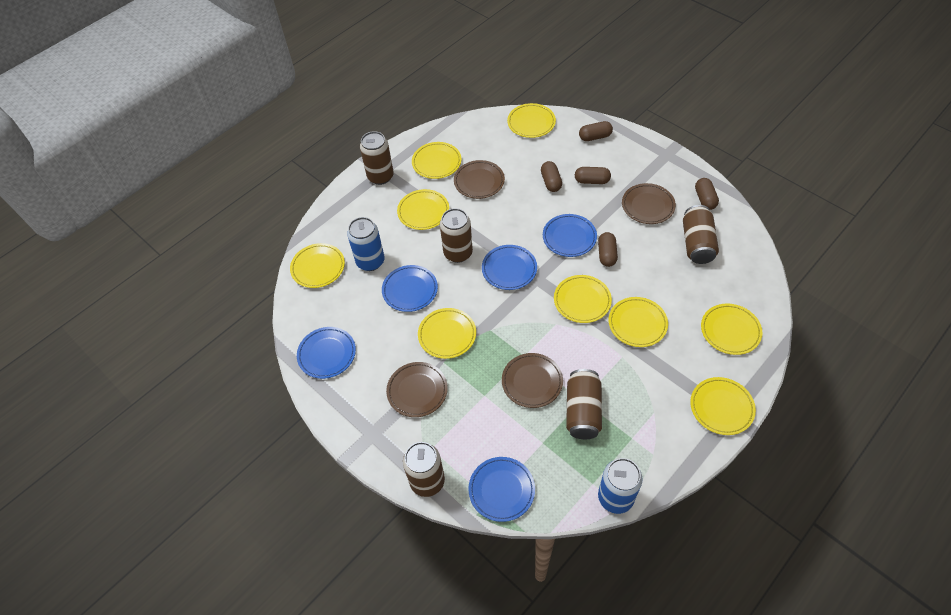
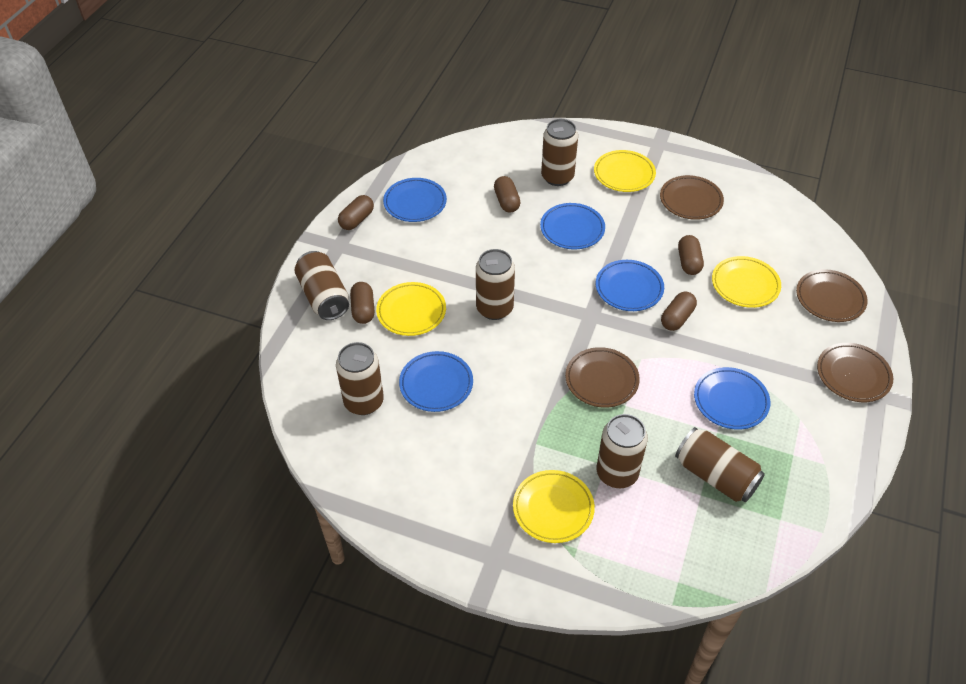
blue can: [347,217,385,271] [598,458,643,514] = 2 -> none = 0
brown can: [360,131,394,185] [403,442,445,497] [440,208,473,263] [566,369,602,439] [683,205,719,264] = 5 -> [295,251,349,320] [336,342,384,415] [476,249,515,320] [541,119,578,186] [597,414,648,488] [675,427,765,502] = 6
yellow plate: [290,243,345,288] [397,189,449,230] [412,142,461,179] [418,308,476,359] [507,103,556,138] [554,275,612,323] [608,297,668,347] [690,377,756,435] [701,304,762,355] = 9 -> [376,282,446,336] [513,470,595,543] [594,150,656,192] [712,256,781,308] = 4

